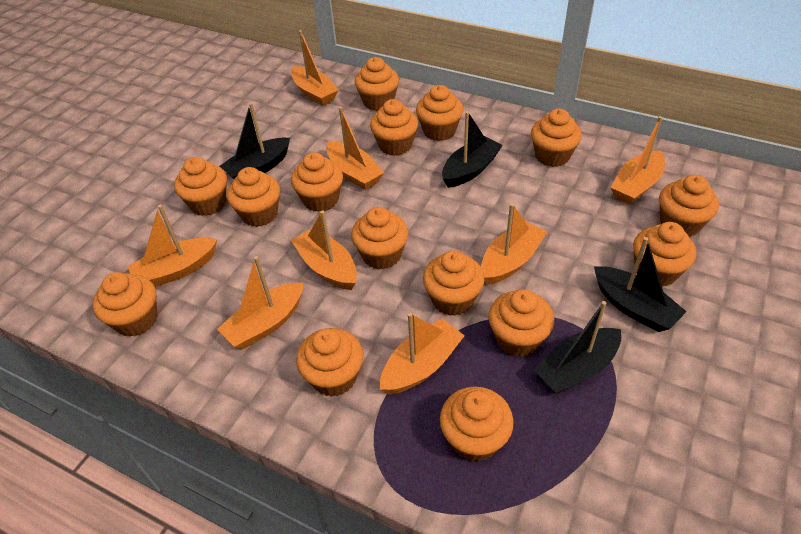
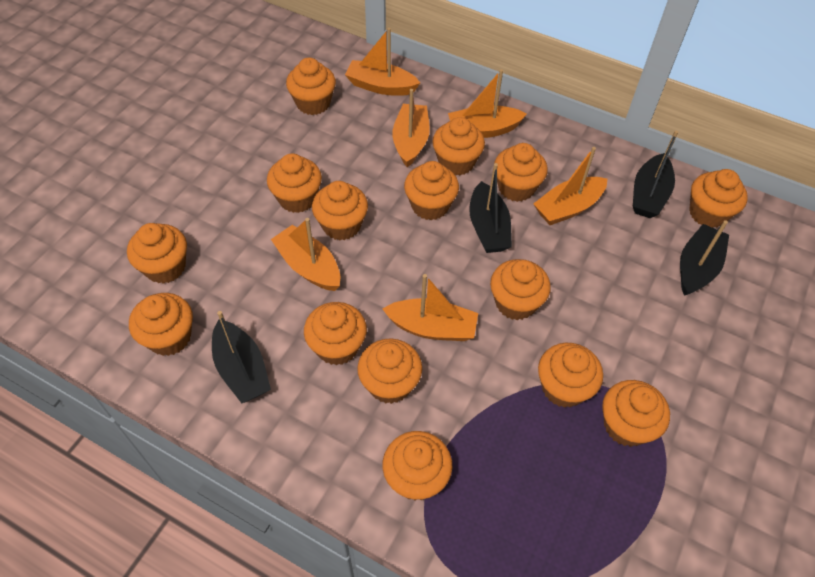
orange boat: [128,205,217,287] [217,256,304,349] [291,30,339,106] [291,211,357,290] [326,107,384,190] [380,313,465,394] [481,203,547,285] [610,116,665,205] = 8 -> [271,218,340,291] [345,28,420,96] [383,274,478,341] [393,89,430,167] [448,69,527,138] [533,147,607,225] = 6

